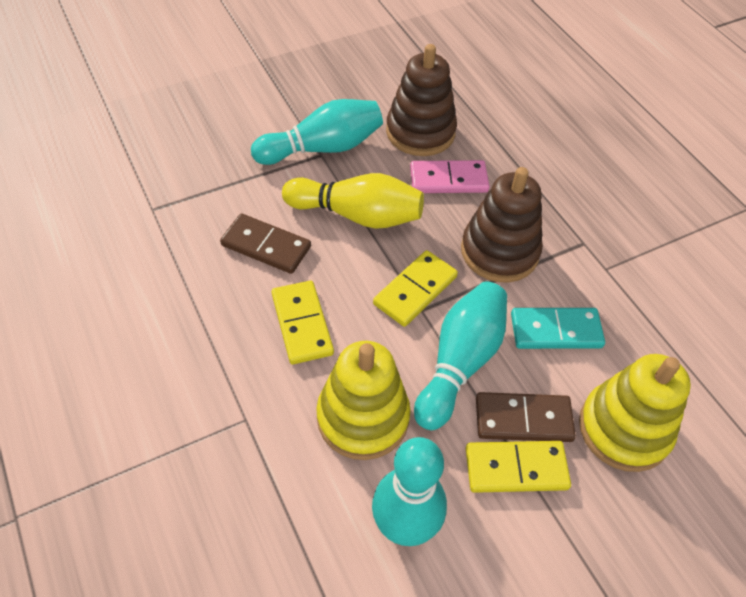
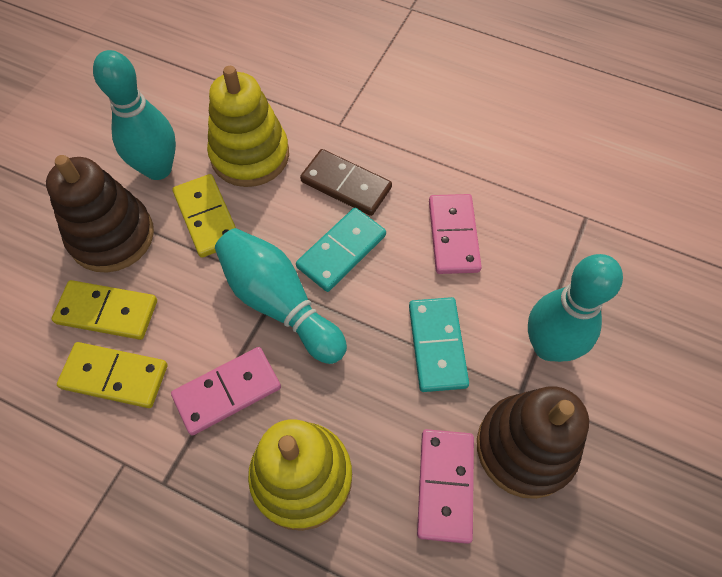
brown domino: [220,213,311,274] [476,392,576,442] = 2 -> [300,149,392,216] = 1
pink domino: [410,160,490,193] = 1 -> [171,347,281,435] [417,429,474,544] [429,194,482,274] = 3
turquoise domino: [511,308,605,349] = 1 -> [296,208,386,292] [409,297,469,392] = 2
yellow bowling pin: [282,173,424,229] = 1 -> none = 0

